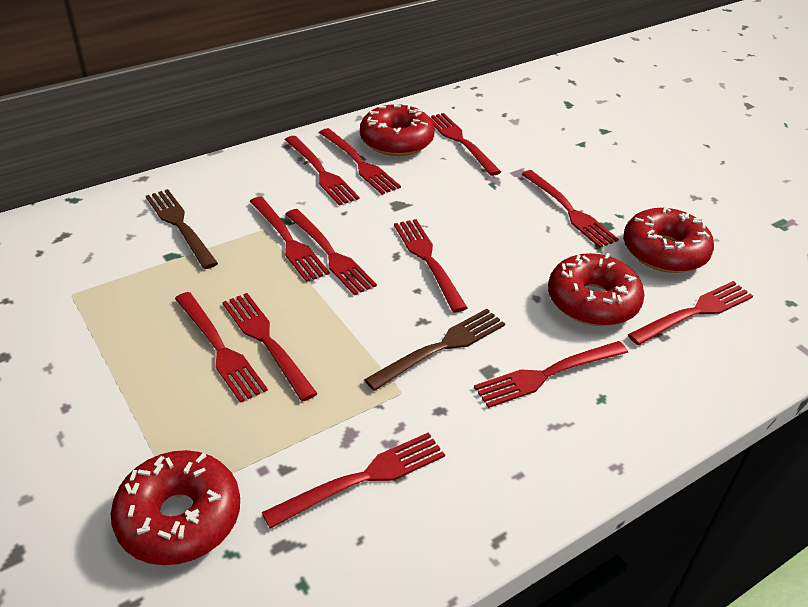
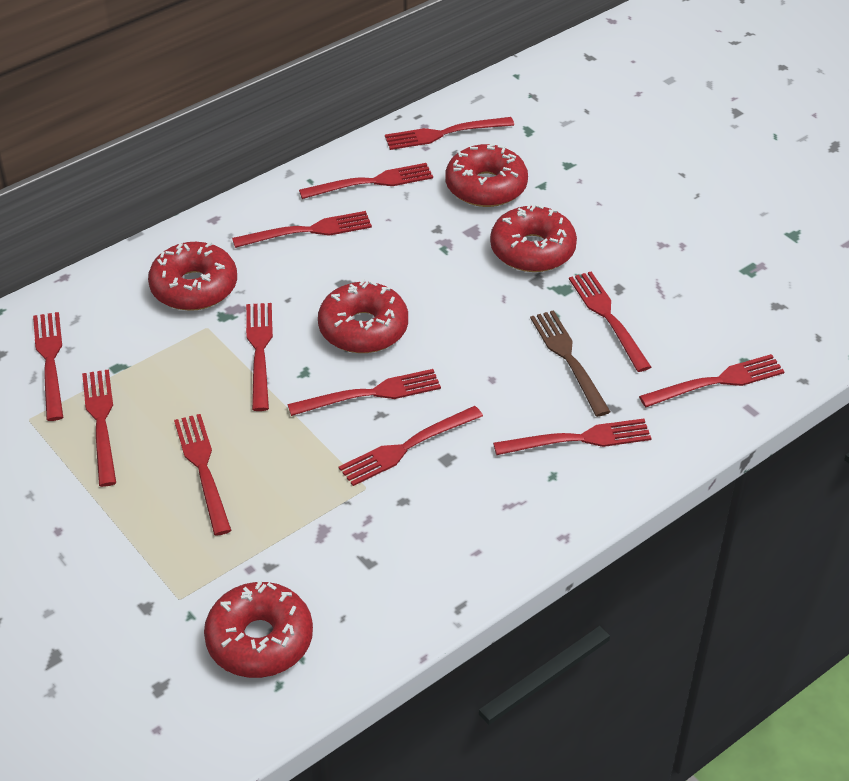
brown fork: [146,189,218,269] [364,309,505,391] = 2 -> [530,310,611,417] = 1
red donut: [111,450,240,565] [360,103,435,156] [548,253,645,326] [623,206,714,273] = 4 -> [148,242,237,311] [204,581,313,678] [318,279,408,353] [445,143,528,207] [490,203,577,272] = 5

